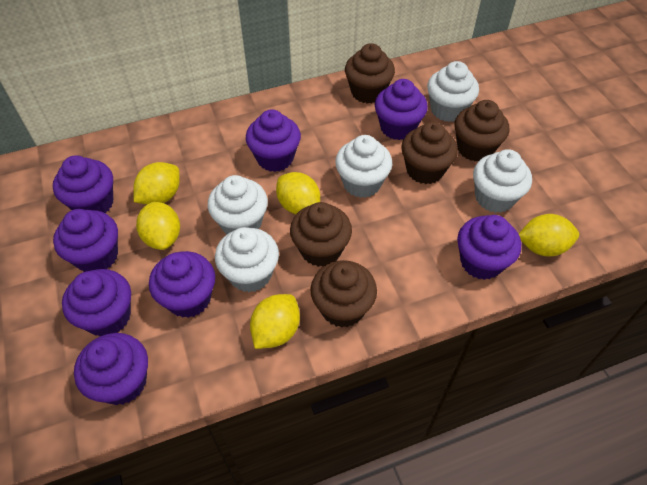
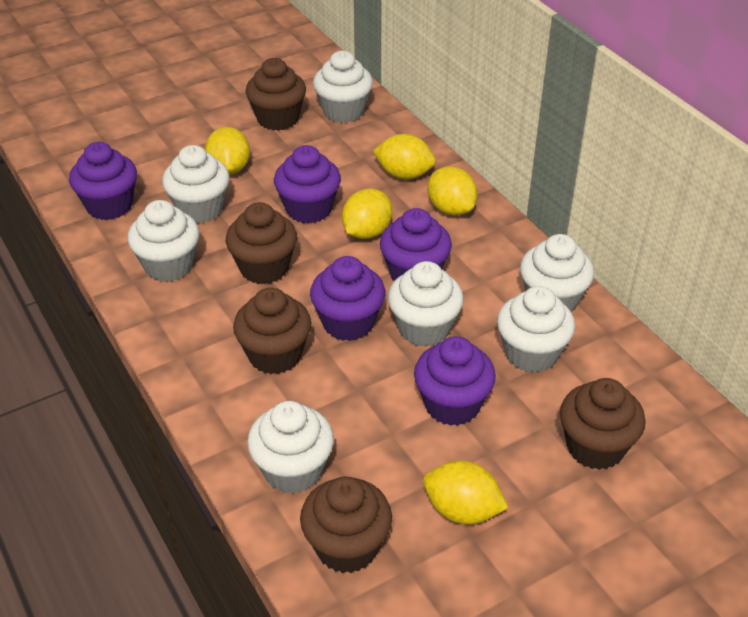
purple cupcake: [53,155,113,213] [53,209,118,272] [62,269,131,336] [74,333,148,405] [149,251,215,318] [246,110,301,172] [375,79,428,140] [457,215,521,280] = 8 -> [69,142,137,220] [274,145,341,224] [310,256,385,341] [380,208,452,281] [414,336,496,426] = 5
white cupcake: [208,175,268,235] [215,227,279,292] [335,135,392,198] [427,61,479,122] [473,149,532,213] = 5 -> [127,200,200,282] [162,145,230,223] [247,401,334,494] [313,51,373,123] [388,261,464,347] [497,286,575,373] [520,234,594,312] = 7

